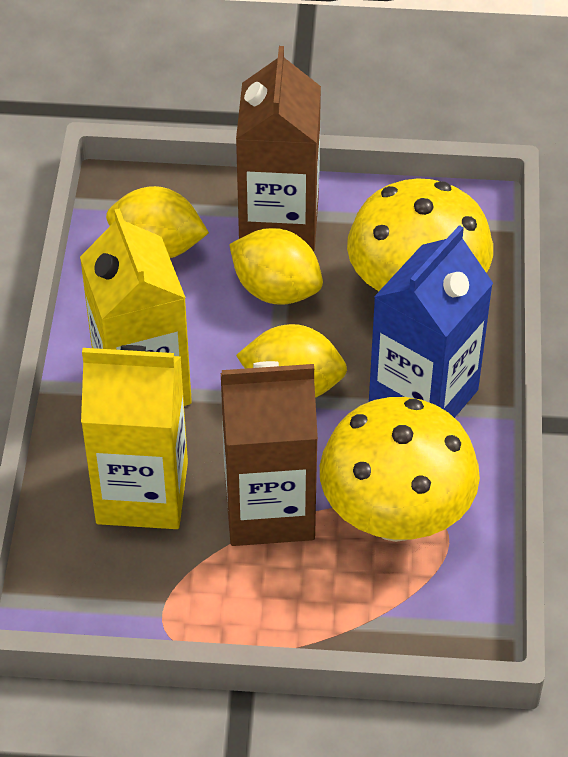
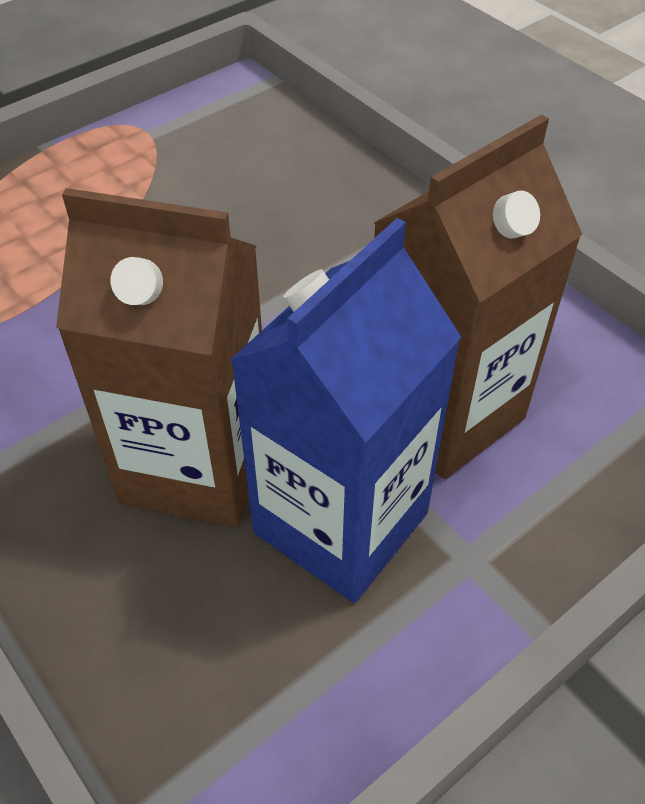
yellow carton: [80,208,192,406] [81,345,188,529] = 2 -> none = 0
yellow lemon: [106,186,209,258] [229,228,323,305] [236,324,347,398] = 3 -> none = 0
yellow mushroom: [320,397,480,542] [347,178,493,291] = 2 -> none = 0

